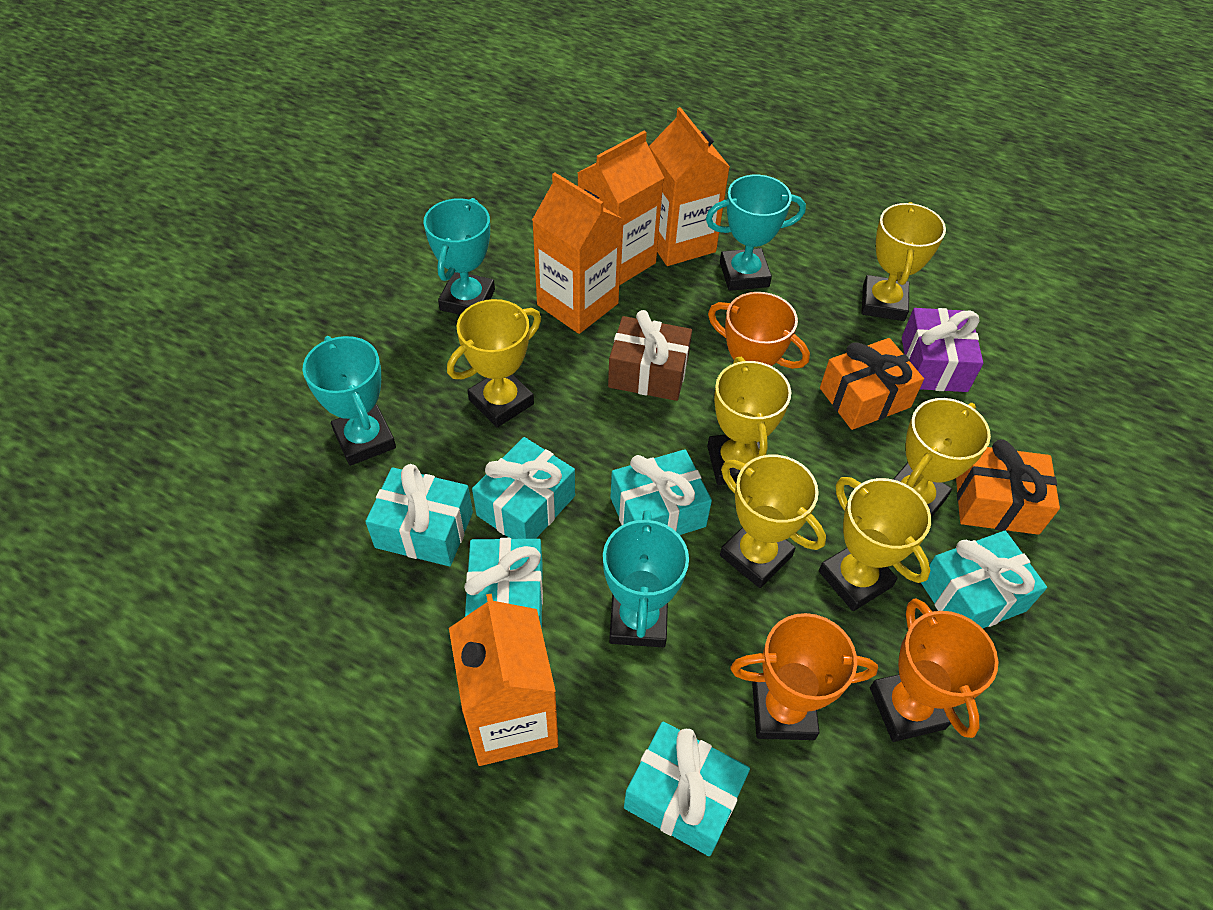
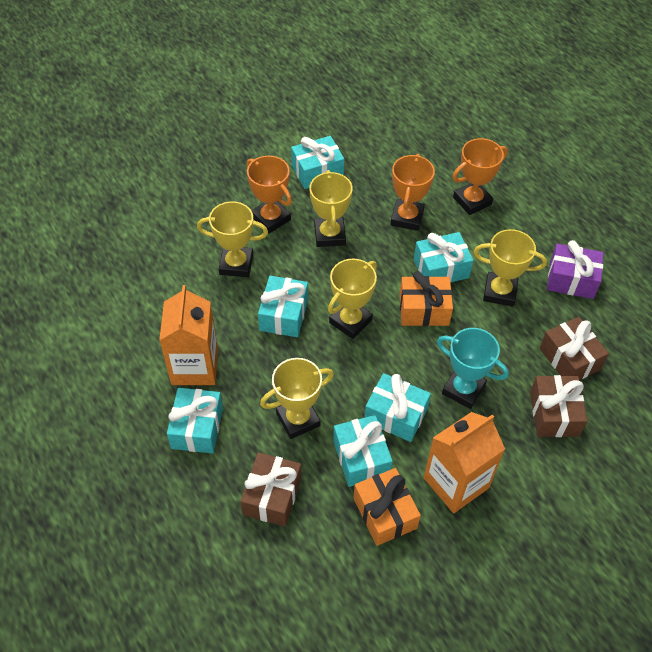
brown gift: [608,310,692,401] = 1 -> [240,452,301,526] [530,375,587,437] [540,317,609,380] = 3
orange carton: [449,593,558,766] [532,172,623,334] [578,131,664,285] [649,107,730,266] = 4 -> [159,285,218,385] [424,412,505,513] = 2
turquoise trophy: [303,336,396,466] [423,198,495,315] [603,510,689,647] [706,175,806,291] = 4 -> [437,328,509,409] = 1
yellow trophy: [447,299,541,428] [707,357,791,485] [720,455,826,588] [819,477,931,611] [861,202,946,321] [893,398,991,518] = 6 -> [197,202,268,277] [260,358,334,439] [309,170,353,247] [328,259,377,339] [474,229,547,307] = 5

